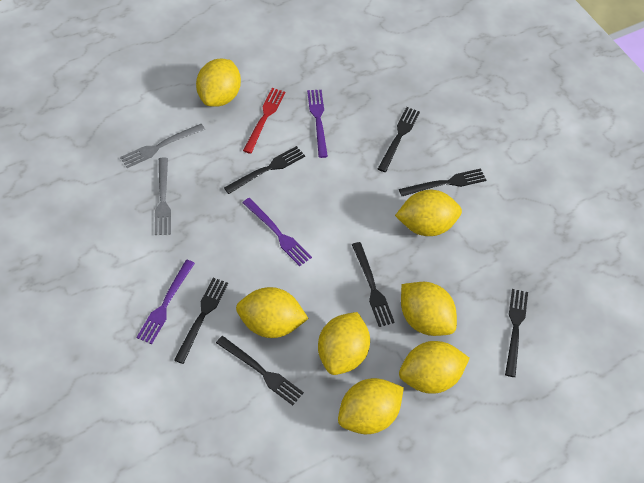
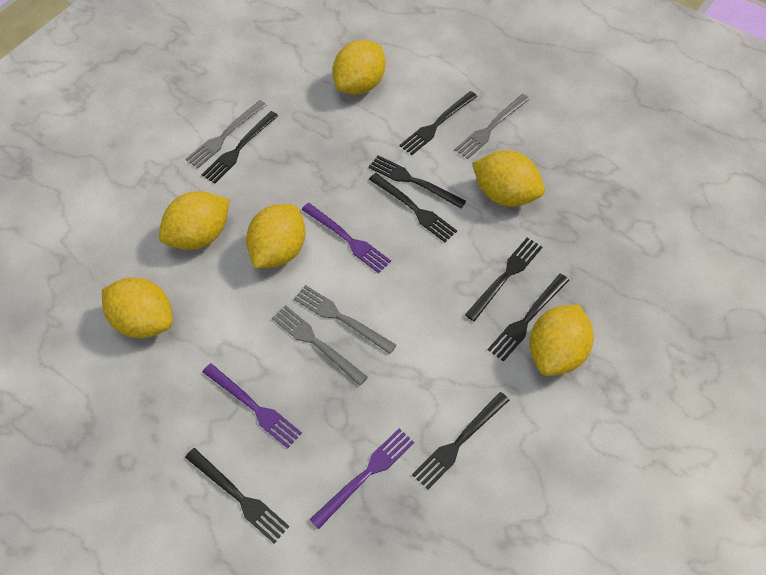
black fork: [174,278,228,364] [216,336,304,405] [224,146,305,194] [352,242,395,327] [378,107,420,172] [399,169,486,196] [505,289,528,377] = 7 -> [185,448,289,543] [201,111,278,183] [369,155,466,208] [369,173,457,242] [399,91,477,155] [412,392,509,490] [465,238,542,321] [488,274,569,362] = 8
grey fork: [120,124,205,168] [155,157,171,235] = 2 -> [186,100,266,168] [272,305,368,386] [294,285,397,354] [455,94,530,159] = 4
red fork: [243,88,285,154] = 1 -> none = 0
yellow lemon: [196,59,241,107] [236,287,309,338] [318,312,370,375] [338,378,404,434] [395,190,462,236] [399,341,470,394] [401,282,457,336] = 7 -> [102,277,173,338] [159,191,230,250] [246,204,306,268] [333,40,385,94] [472,150,545,207] [529,305,594,376] = 6

